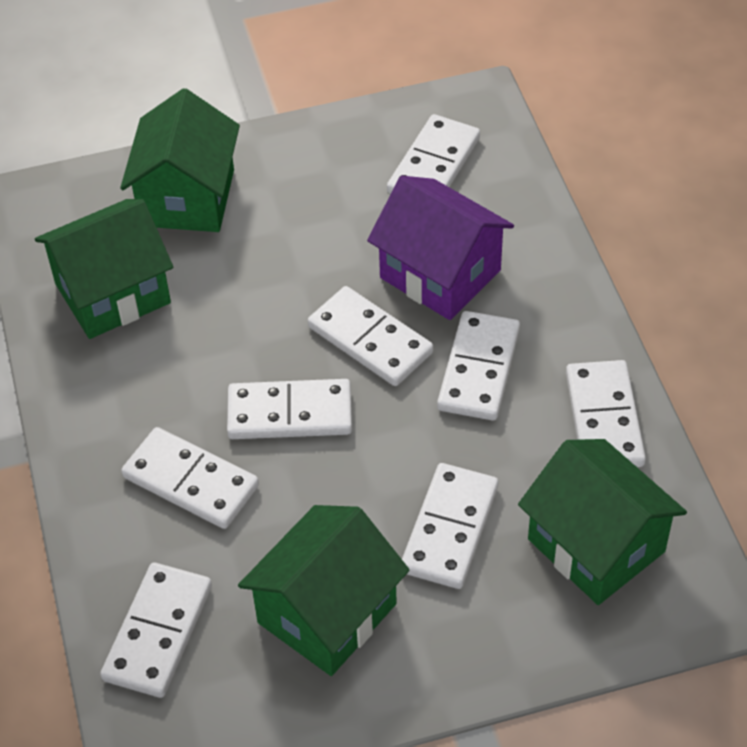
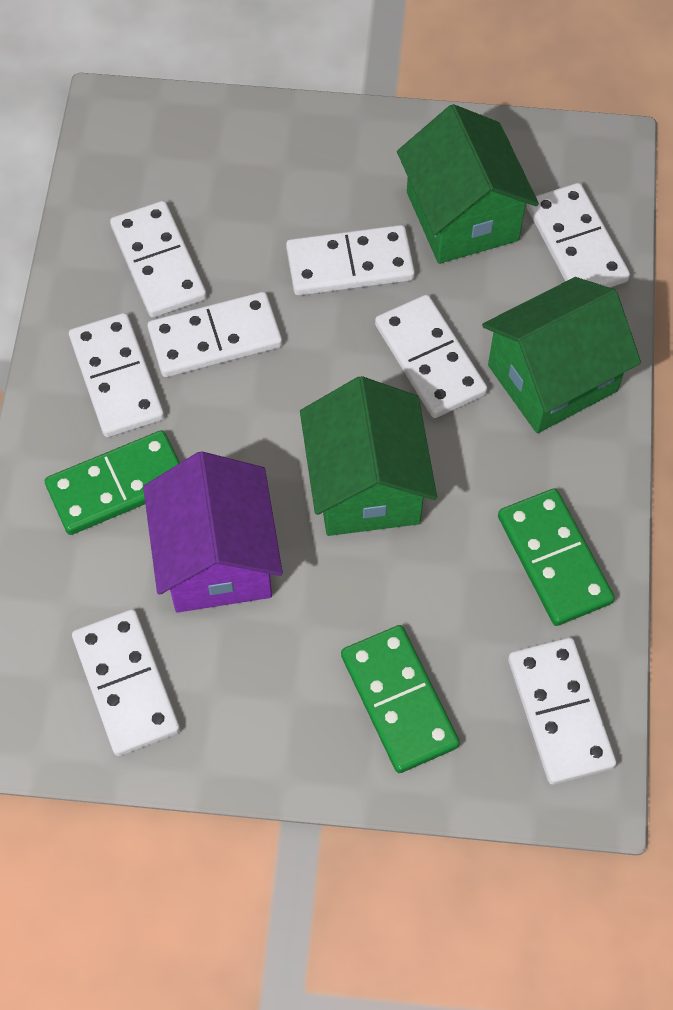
green domino: none = 0 -> [45,430,180,535] [341,625,460,773] [498,488,615,626] = 3
green house: [35,199,173,339] [120,88,240,232] [238,505,409,676] [518,439,687,605] = 4 -> [300,376,437,536] [397,104,539,264] [482,277,641,433] = 3

